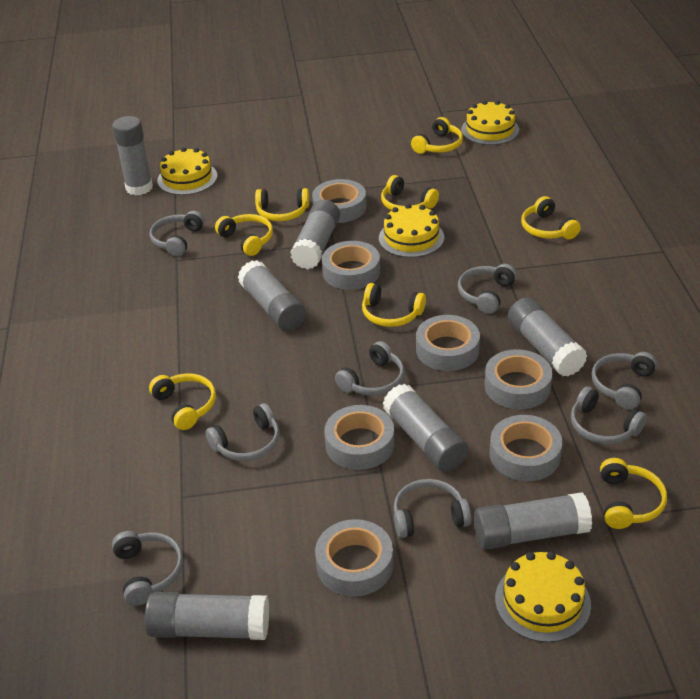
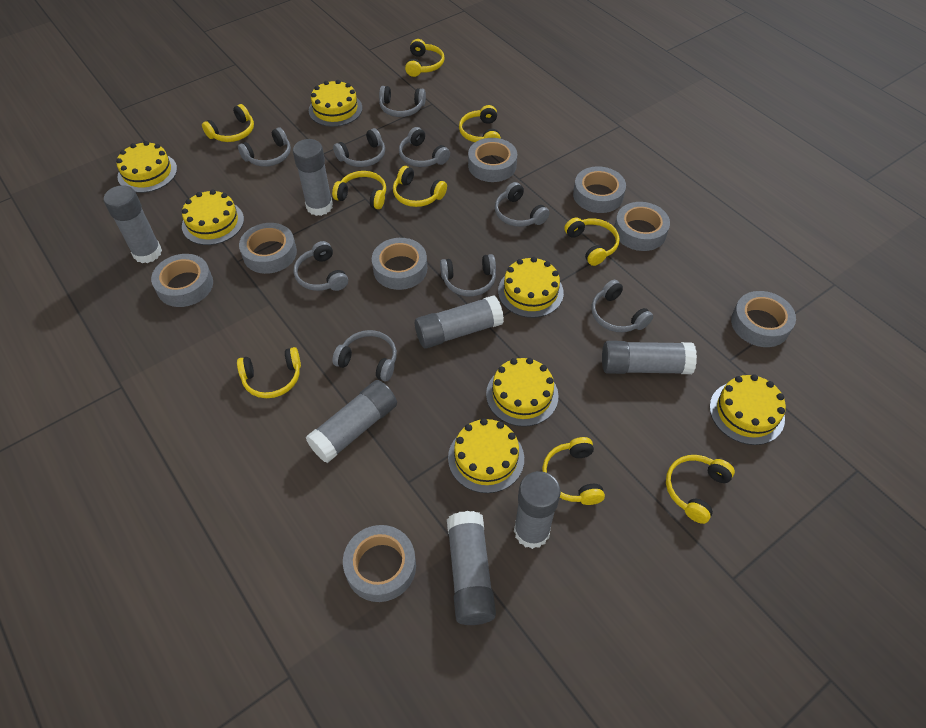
grey headphones: [112,531,184,606] [150,211,205,256] [206,403,280,461] [335,341,404,396] [394,479,472,538] [458,264,517,314] [571,386,647,444] [592,352,657,409] = 8 -> [238,127,291,167] [293,241,348,291] [332,330,397,382] [333,128,385,167] [379,86,426,117] [399,127,450,167] [440,254,496,296] [495,182,550,227] [591,280,653,332] = 9
grey tape: [312,179,366,223] [315,519,393,597] [322,241,380,290] [324,405,395,470] [416,315,480,371] [485,349,552,409] [490,415,563,481] = 7 -> [151,254,213,307] [239,223,297,274] [343,525,416,602] [372,238,427,290] [468,138,517,182] [573,166,626,213] [614,202,670,251] [731,291,796,347] = 8
yellow cake: [157,147,218,195] [379,204,444,258] [461,100,519,145] [495,552,591,642] = 4 -> [116,141,177,193] [182,190,244,245] [309,80,362,127] [448,418,524,493] [486,358,559,427] [498,257,564,318] [710,374,786,445] = 7
yellow headphones: [149,373,216,430] [215,214,273,256] [255,188,309,221] [362,283,426,327] [381,175,439,210] [411,117,463,154] [521,196,581,239] [600,458,667,529] = 8 -> [202,104,254,142] [237,347,301,398] [332,171,386,209] [393,166,447,207] [405,39,444,77] [459,105,501,142] [542,437,605,505] [564,218,620,266] [666,455,735,524] = 9

